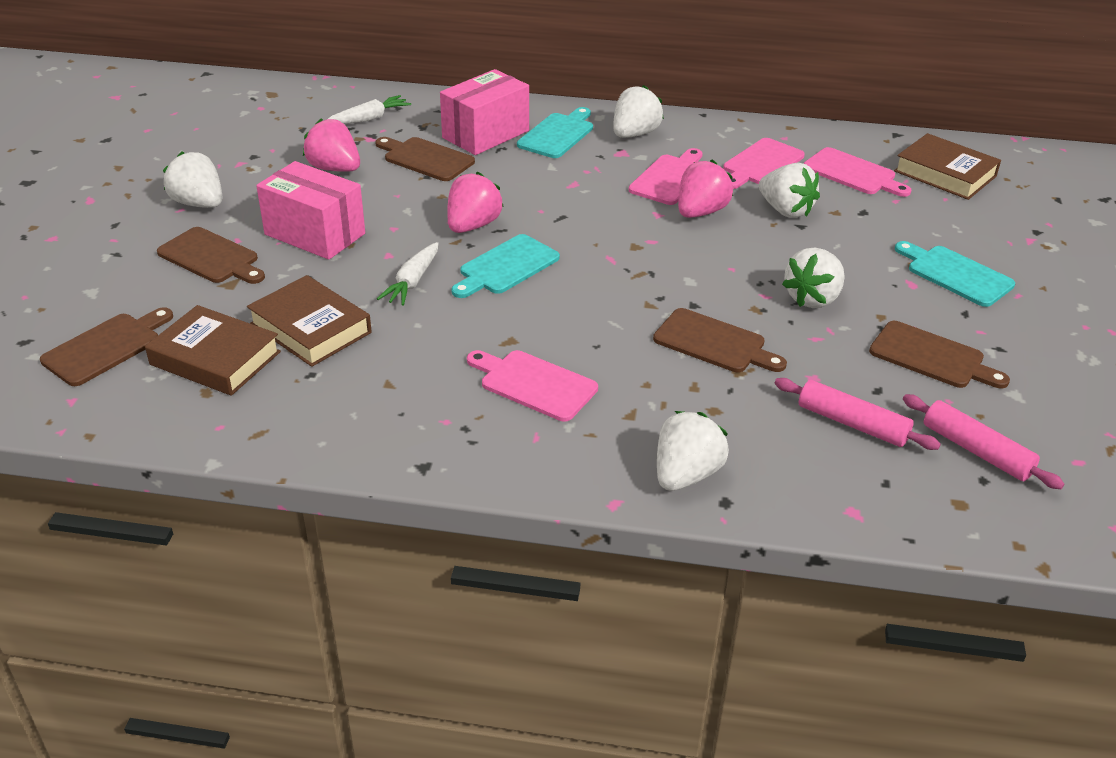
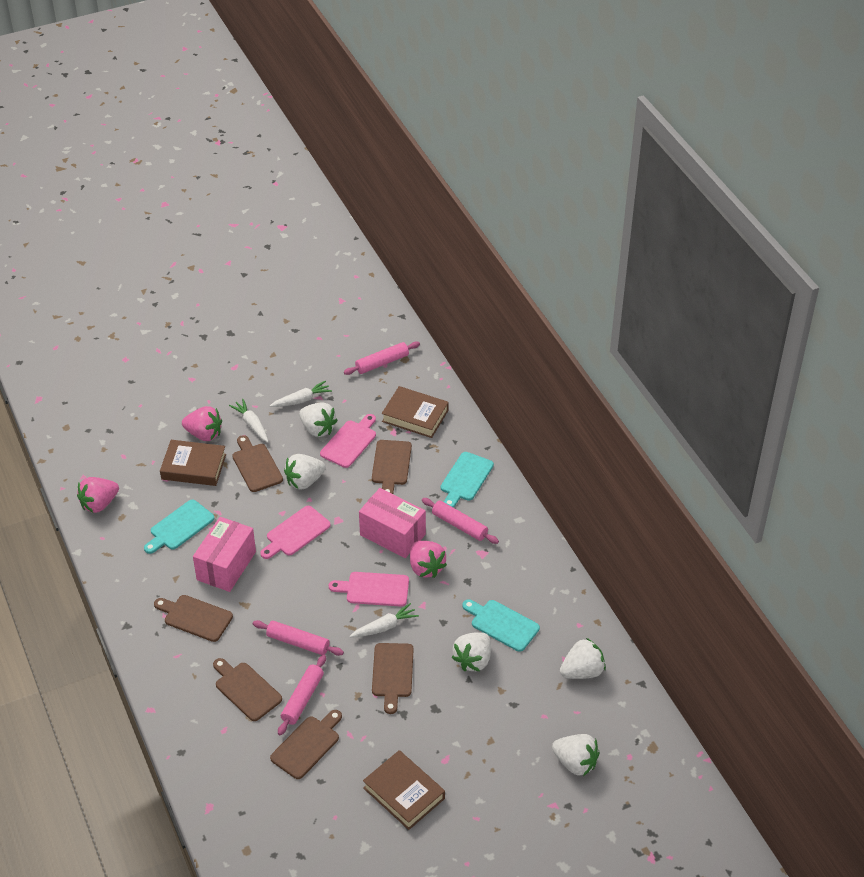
brown cutting board: [40,307,173,386] [157,227,265,284] [375,137,475,181] [653,308,787,372] [869,321,1010,388] = 5 -> [154,595,233,642] [213,658,282,721] [232,435,283,492] [270,710,342,779] [372,440,412,494] [372,643,414,714] = 6
pink cutting board: [467,350,598,421] [629,148,703,205] [723,138,805,189] [803,147,911,197] = 4 -> [260,506,331,559] [320,414,376,468] [329,572,409,607] = 3
pink rolling pin: [775,378,941,450] [903,394,1064,489] = 2 -> [253,620,344,656] [278,655,326,735] [344,341,420,375] [422,498,499,544] = 4
white carrot: [328,95,411,124] [377,242,438,306] = 2 -> [229,399,268,442] [270,381,332,407] [350,603,419,638] = 3

